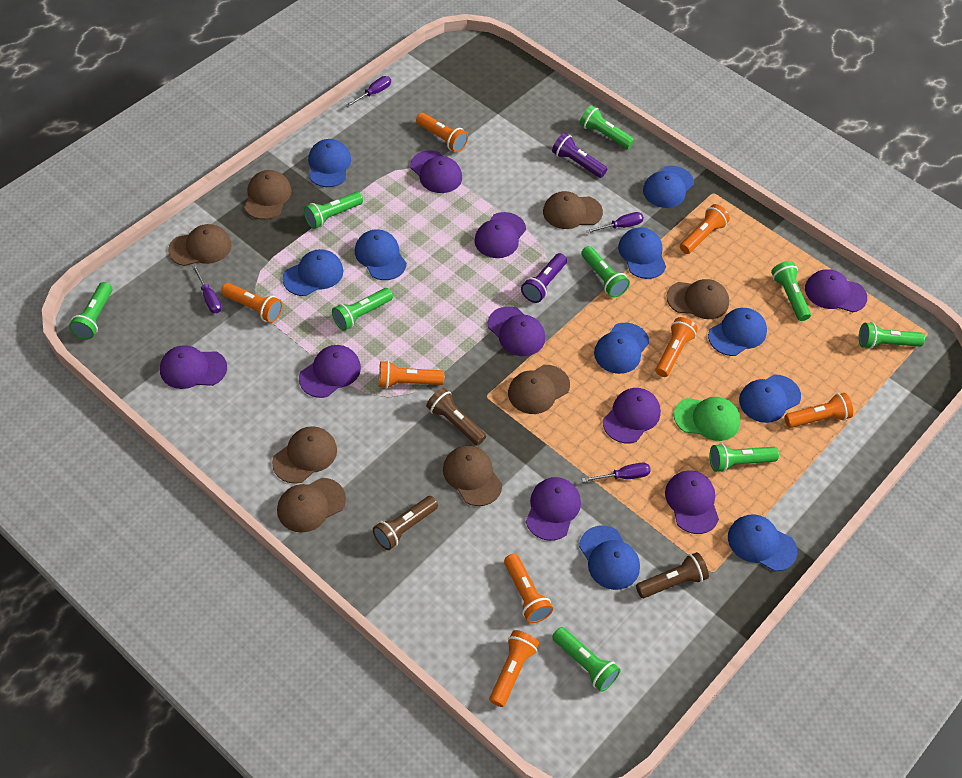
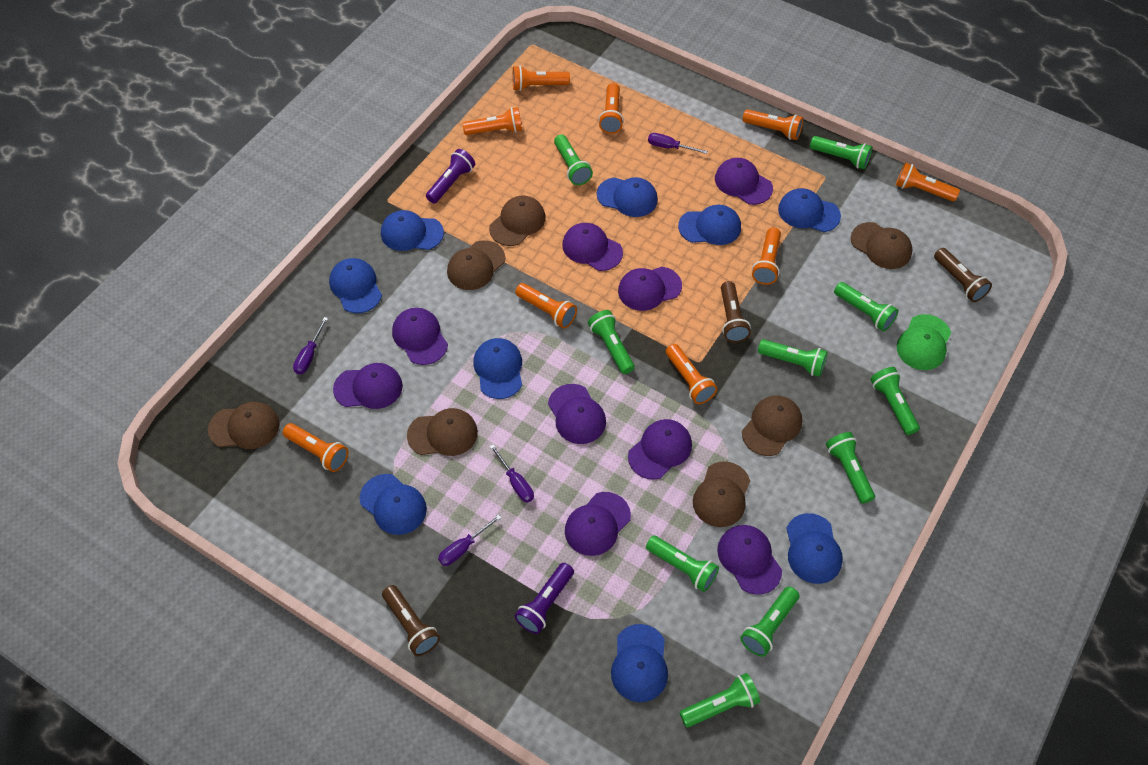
blue cap: [282,249,343,296] [308,139,351,187] [355,229,407,280] [579,525,640,590] [594,323,649,374] [618,227,666,279] [643,166,694,208] [708,308,767,356] [728,514,797,571] [739,374,801,423] = 10 -> [329,258,382,313] [360,474,427,535] [381,210,444,251] [473,338,522,399] [597,177,658,217] [611,624,668,702] [678,205,741,245] [778,188,841,232] [786,513,843,584] = 9
brown cap: [168,224,231,266] [244,170,292,220] [272,426,337,484] [277,478,346,532] [443,445,502,506] [508,365,570,414] [543,191,603,229] [666,279,729,319] = 8 -> [208,402,280,449] [407,408,478,456] [447,240,505,290] [489,196,546,246] [693,461,750,527] [742,395,802,456] [851,222,912,269] = 7
green flashlight: [69,282,112,340] [304,192,363,229] [332,288,393,331] [552,627,621,692] [580,105,634,149] [581,246,630,298] [710,443,779,472] [771,261,811,321] [859,322,925,349] = 9 -> [554,134,593,185] [588,310,635,374] [646,536,719,592] [679,673,760,727] [740,586,800,657] [758,339,828,377] [810,136,872,169] [826,432,875,504] [834,282,898,331] [870,367,920,435] = 10
orange flashlight: [221,283,283,323] [379,361,444,389] [416,113,468,152] [489,630,539,707] [504,554,553,623] [656,317,698,377] [680,204,730,254] [784,393,853,428] = 8 -> [283,423,348,472] [462,107,522,135] [512,66,570,91] [515,283,577,328] [598,83,624,134] [666,344,717,404] [742,109,803,140] [752,227,781,285] [896,163,960,202] = 9

